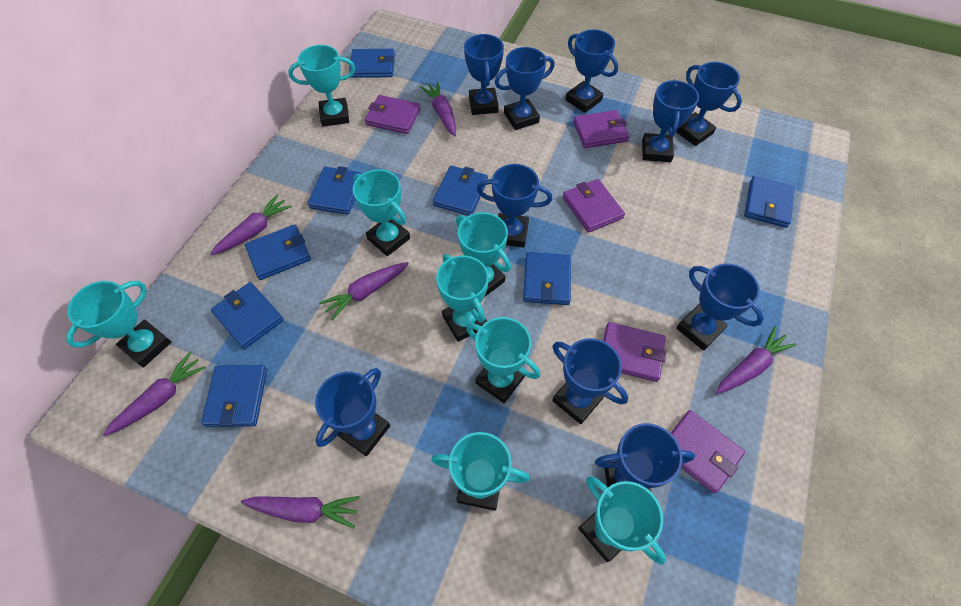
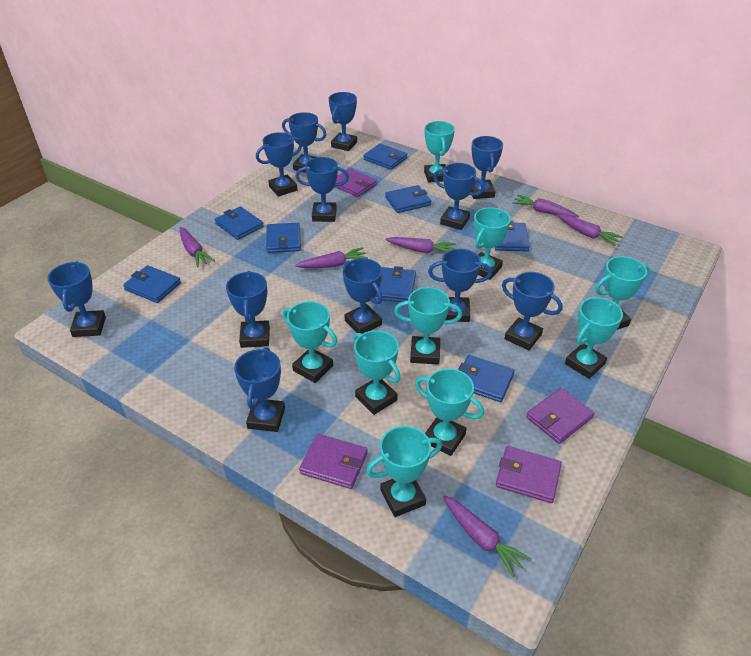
blue trophy: [315,368,390,456] [464,34,504,115] [477,164,552,248] [495,47,555,130] [552,338,628,424] [565,29,618,113] [595,423,695,492] [642,79,699,162] [676,62,742,146] [676,263,764,351] = 10 -> [47,261,106,337] [226,271,270,348] [234,347,285,432] [256,132,302,197] [282,112,327,173] [295,157,349,222] [329,92,357,151] [343,258,383,334] [428,249,492,322] [433,163,485,230] [471,136,503,199] [502,272,563,350] = 12
purple wallet: [365,95,421,134] [563,179,625,233] [573,110,630,148] [603,322,666,382] [671,410,745,494] = 5 -> [299,434,368,489] [334,168,377,197] [496,446,562,503] [526,388,595,444] = 4
turquoise trophy: [66,281,171,367] [288,45,355,127] [353,169,410,256] [431,432,530,511] [436,254,489,342] [456,212,511,296] [466,317,540,403] [578,476,666,565] = 8 -> [283,301,337,383] [353,330,401,415] [366,426,442,517] [394,287,462,365] [415,369,484,456] [424,121,455,183] [474,208,511,280] [565,297,623,379] [595,256,650,330] = 9

